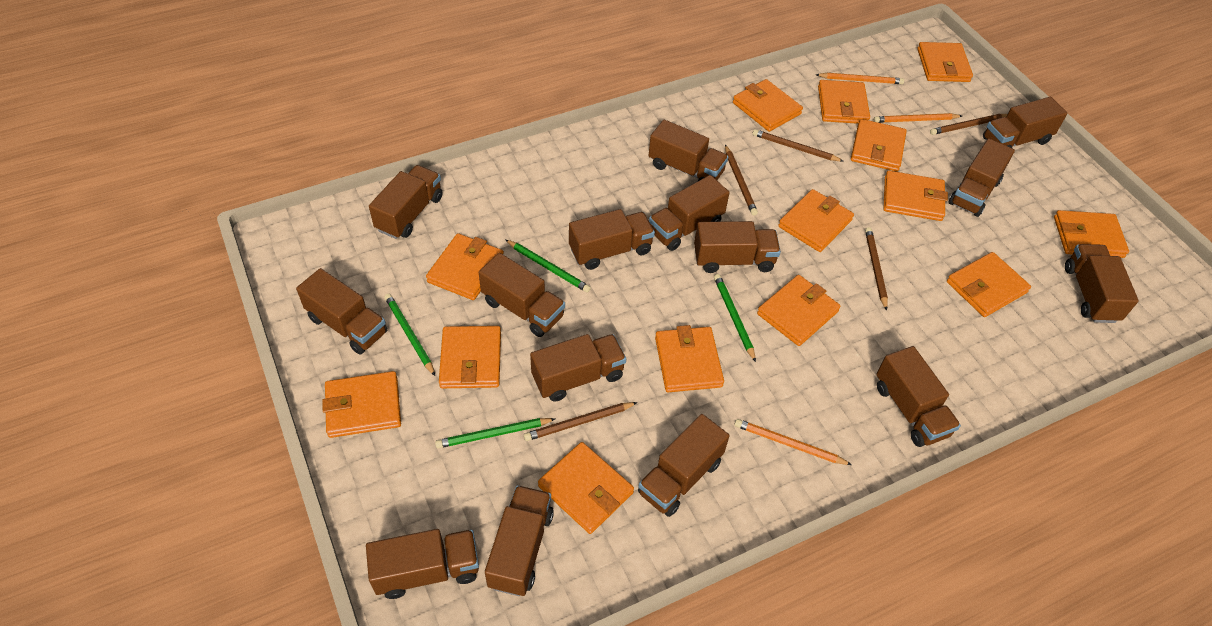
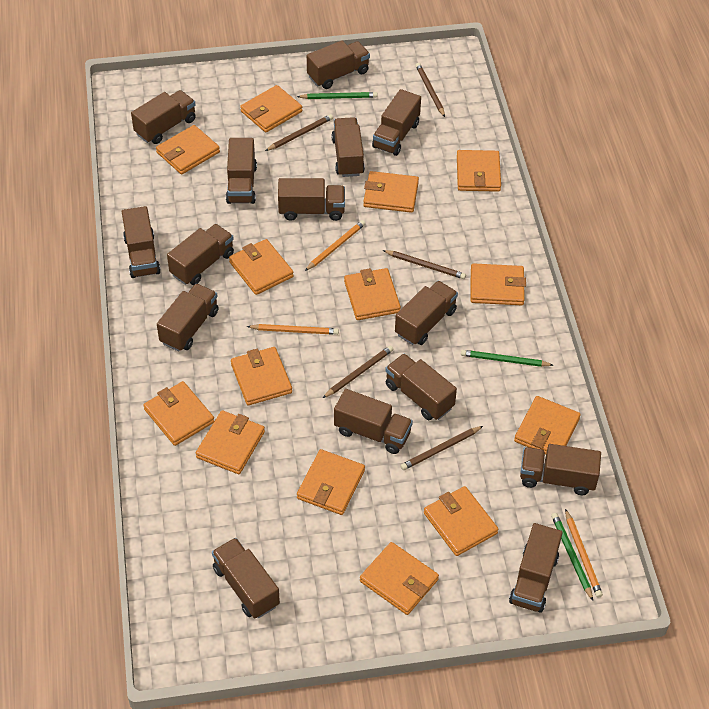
green pencil: [385,294,435,376] [435,418,555,448] [506,240,591,293] [714,274,756,362] = 4 -> [297,92,378,99] [461,350,553,367] [551,513,593,601] = 3

